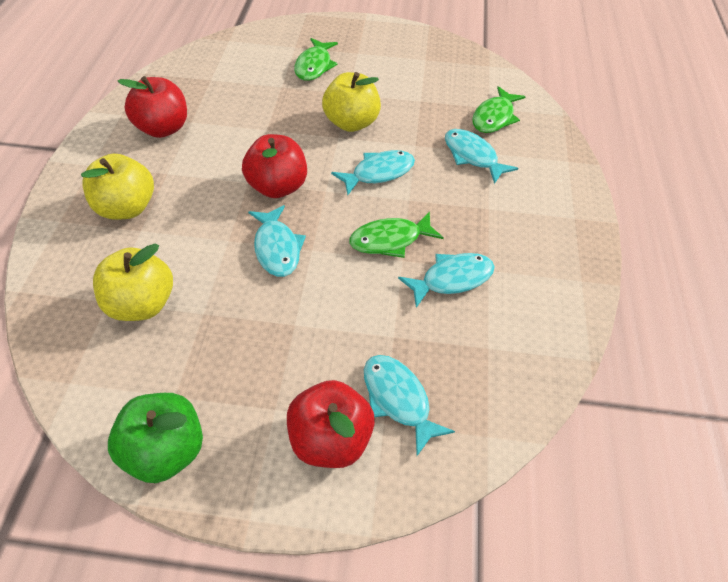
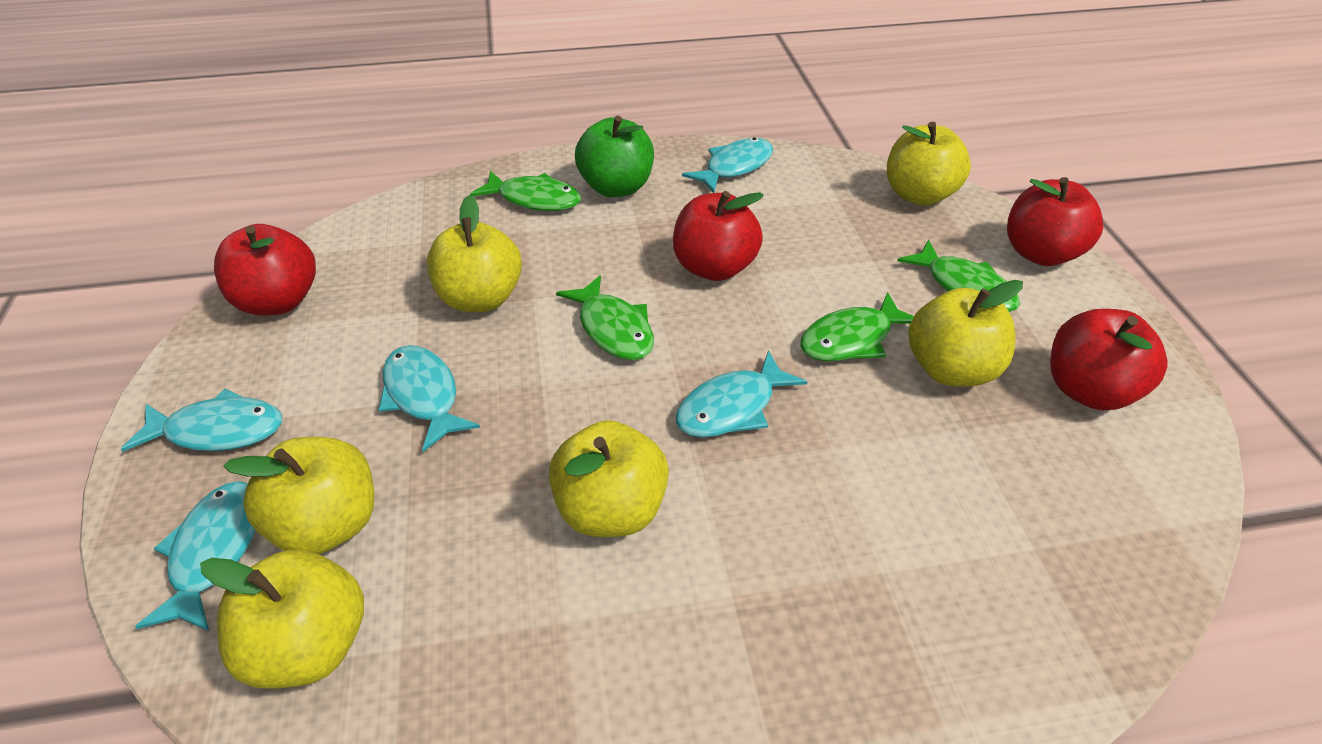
green fish: [294,38,338,81] [349,212,444,258] [472,86,526,133] = 3 -> [470,171,581,211] [556,275,654,360] [800,292,914,361] [897,240,1020,312] = 4
red apple: [118,76,187,138] [242,134,307,198] [287,380,375,468] = 3 -> [214,224,316,316] [673,191,764,281] [1007,177,1103,266] [1050,309,1167,410] = 4
yellow apple: [81,154,154,220] [93,244,173,321] [322,72,381,132] = 3 -> [200,549,364,689] [223,437,374,554] [427,195,522,312] [549,420,669,537] [887,122,971,206] [908,280,1023,387] = 6

